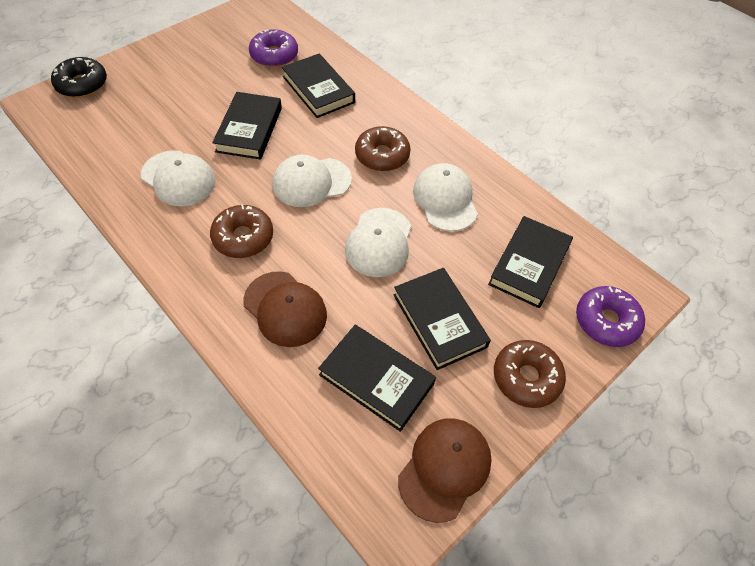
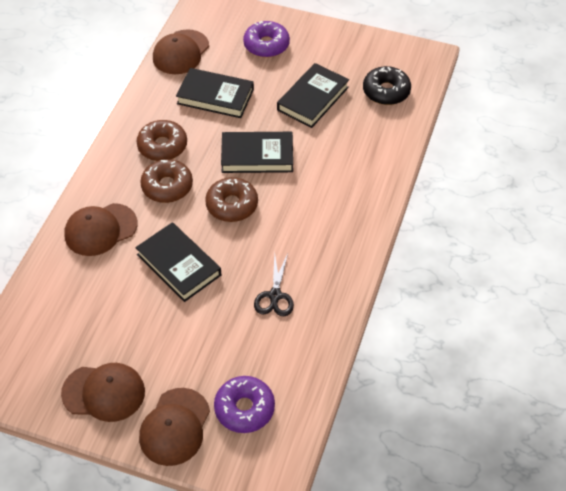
black book: [212,92,282,160] [282,54,355,118] [318,325,436,432] [394,268,491,370] [488,216,573,308] = 5 -> [135,222,221,302] [176,68,254,118] [221,132,293,173] [277,63,349,128] = 4
black scissors: none = 0 -> [254,253,294,316] = 1
brown cap: [243,271,327,347] [398,418,492,523] = 2 -> [61,363,145,422] [64,203,138,256] [139,388,210,466] [153,29,209,74] = 4
white cap: [141,150,216,206] [273,155,352,207] [345,208,411,277] [413,163,478,232] = 4 -> none = 0

